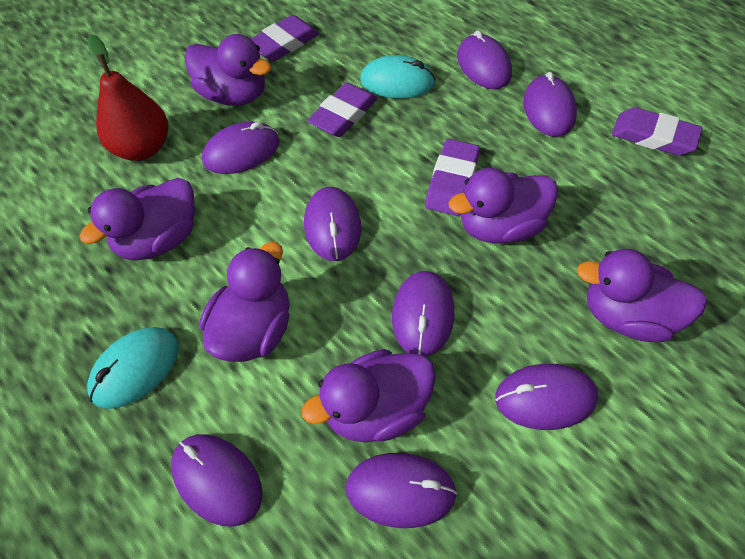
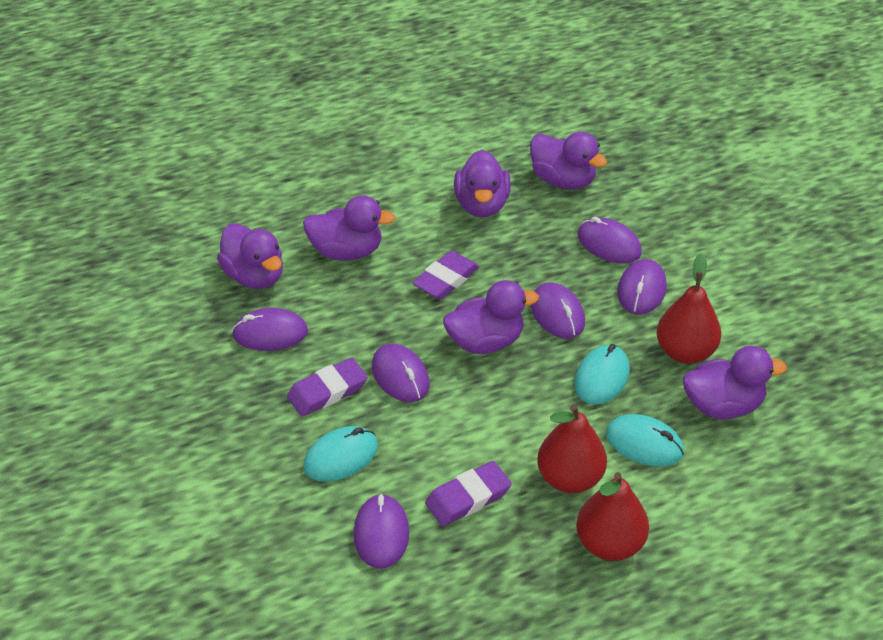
purple eraser: [251,15,319,61] [307,82,378,137] [425,139,480,216] [612,107,703,156] = 4 -> [287,358,368,417] [412,250,479,300] [425,461,512,526] = 3
purple mouse: [171,434,262,526] [202,122,280,174] [304,187,361,261] [346,453,457,528] [392,271,454,357] [457,31,512,89] [495,364,598,430] [523,72,577,137] = 8 -> [232,308,308,351] [353,493,409,569] [372,344,430,402] [531,282,585,339] [578,217,642,264] [617,259,667,315] = 6
red pear: [88,34,168,161] = 1 -> [537,404,607,493] [576,472,649,561] [656,253,721,364] = 3
turquoise mouse: [87,327,179,409] [360,55,436,99] = 2 -> [303,426,378,482] [574,344,630,404] [606,414,684,466] = 3

